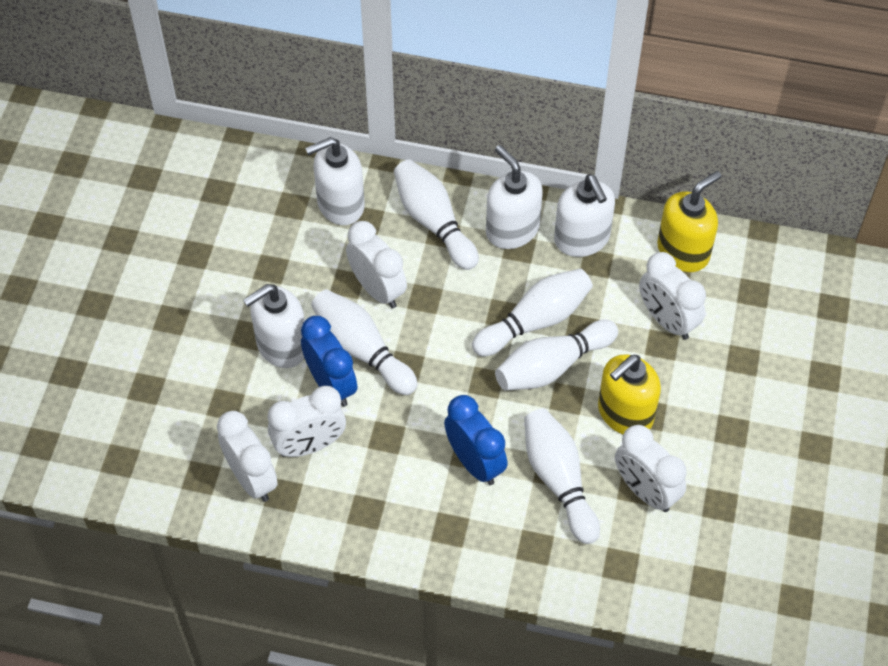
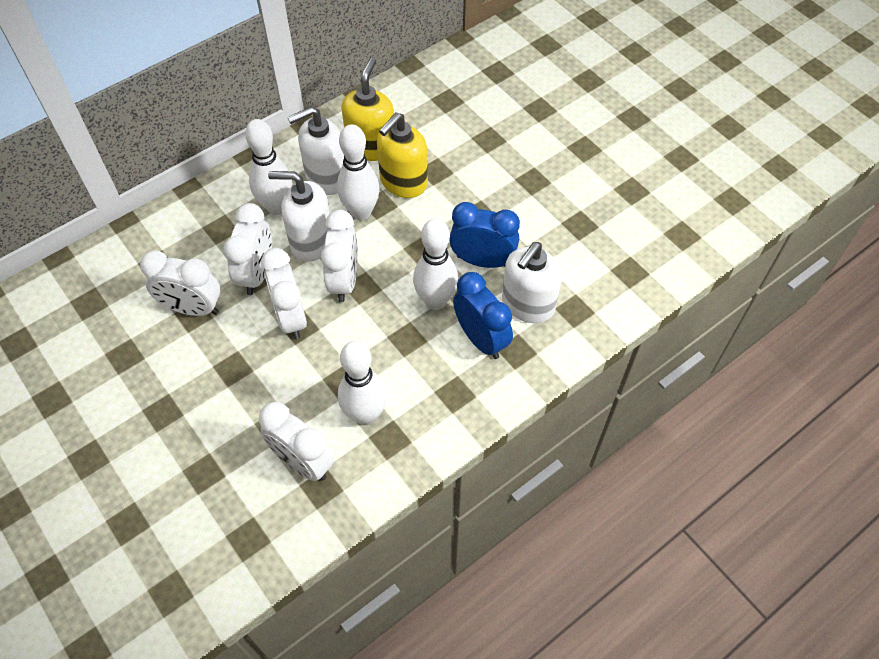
white bowling pin: [311,289,418,395] [394,159,479,270] [472,268,593,357] [495,320,618,390] [524,408,600,544] = 5 -> [245,119,292,215] [337,124,380,220] [338,341,387,425] [413,219,458,310] = 4
white soap dispenser: [243,284,305,368] [305,137,365,225] [486,145,543,249] [554,174,615,257] = 4 -> [268,171,330,262] [287,106,344,195] [502,242,562,323] = 3

